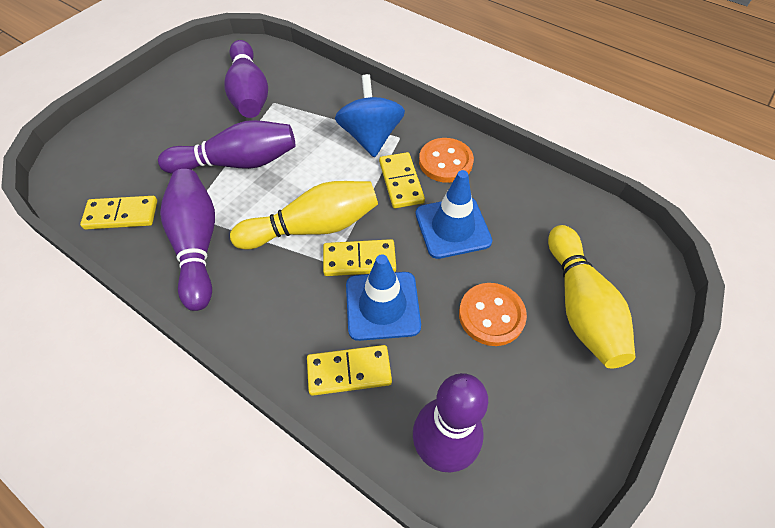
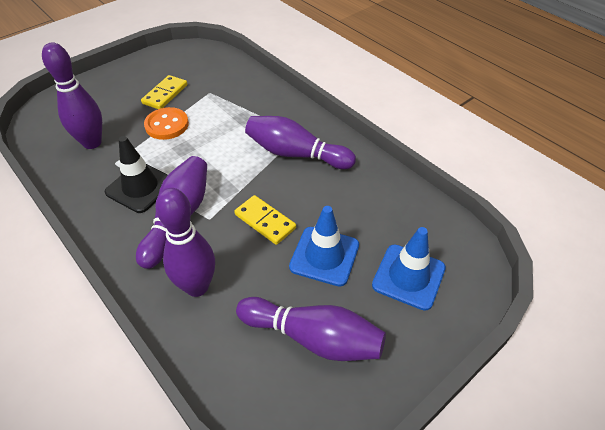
black traffic cone: none = 0 -> [104,136,168,213] = 1
blue spinning top: [335,74,405,158] = 1 -> none = 0
orange button: [419,138,474,183] [459,283,527,346] = 2 -> [144,107,189,140] = 1
purple bowling pin: [158,120,295,174] [160,169,215,311] [224,40,268,118] [413,373,488,472] = 4 -> [42,43,102,149] [136,156,207,269] [155,188,215,297] [236,297,386,361] [245,116,356,169] = 5
yellow bowling pin: [230,181,378,249] [548,225,635,368] = 2 -> none = 0
yellow domino: [80,196,157,230] [307,345,392,396] [323,239,396,276] [379,152,425,208] = 4 -> [141,75,187,109] [234,195,296,245] = 2

